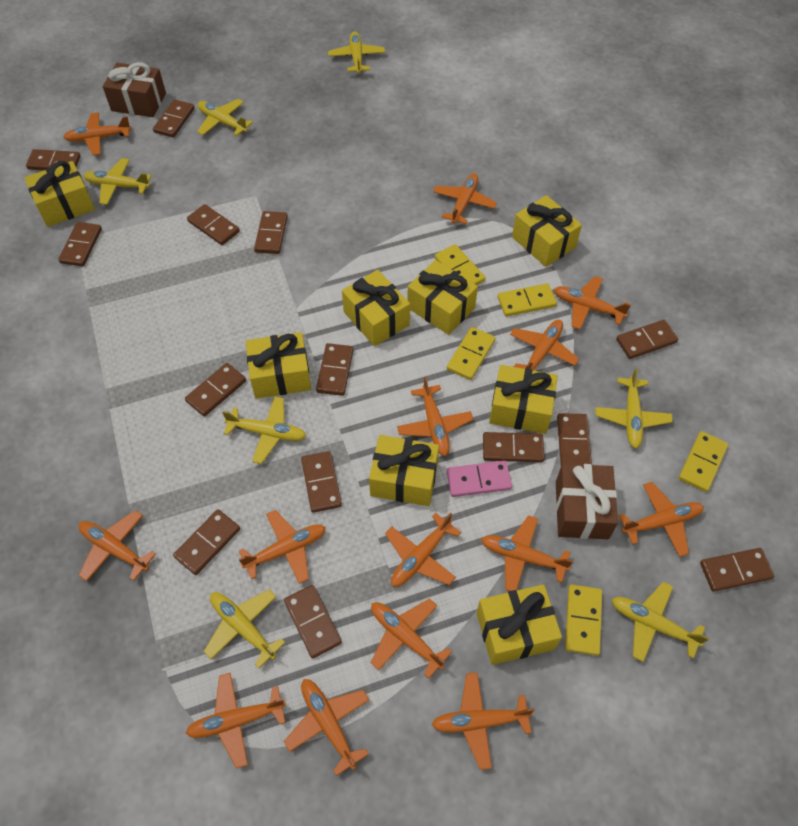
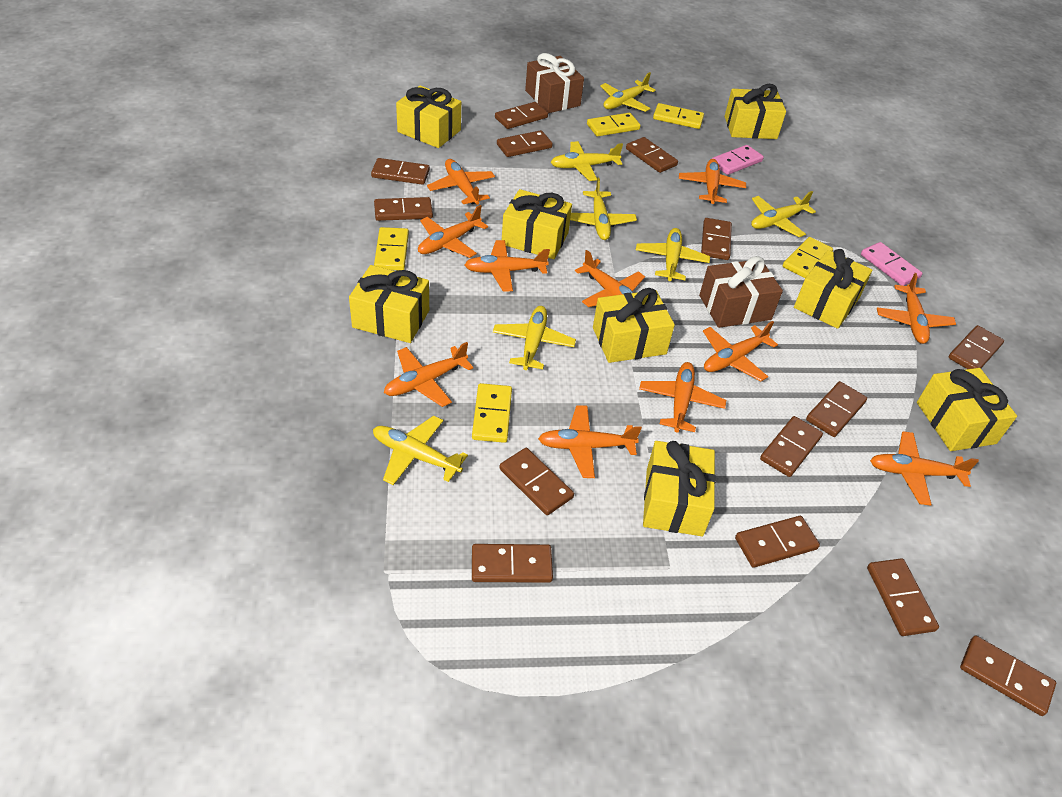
orange plane: [63,112,132,155] [78,510,156,581] [186,673,286,769] [239,510,326,584] [284,679,369,776] [371,598,452,679] [385,512,461,587] [397,377,473,456] [432,673,535,770] [433,173,497,224] [481,515,573,591] [510,320,579,371] [554,276,631,329] [619,482,704,557] = 14 -> [384,342,473,407] [418,205,488,258] [427,159,495,205] [464,240,550,292] [538,405,642,478] [575,250,645,307] [639,362,726,432] [679,159,746,204] [703,321,778,381] [870,431,979,506] [877,273,956,344] = 11
pink domino: [447,461,512,497] = 1 -> [712,145,764,175] [861,242,922,286] = 2

